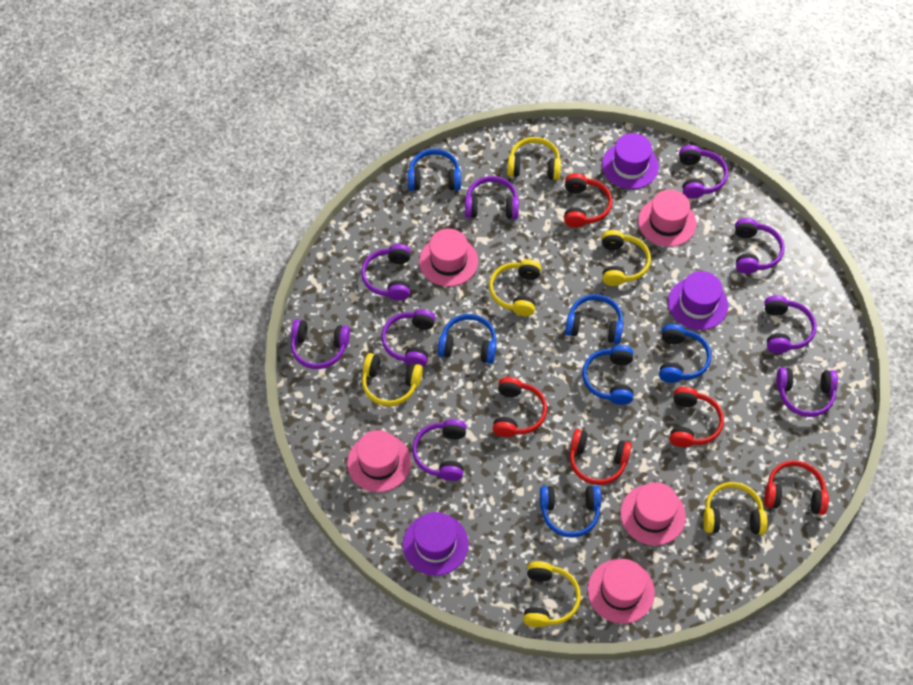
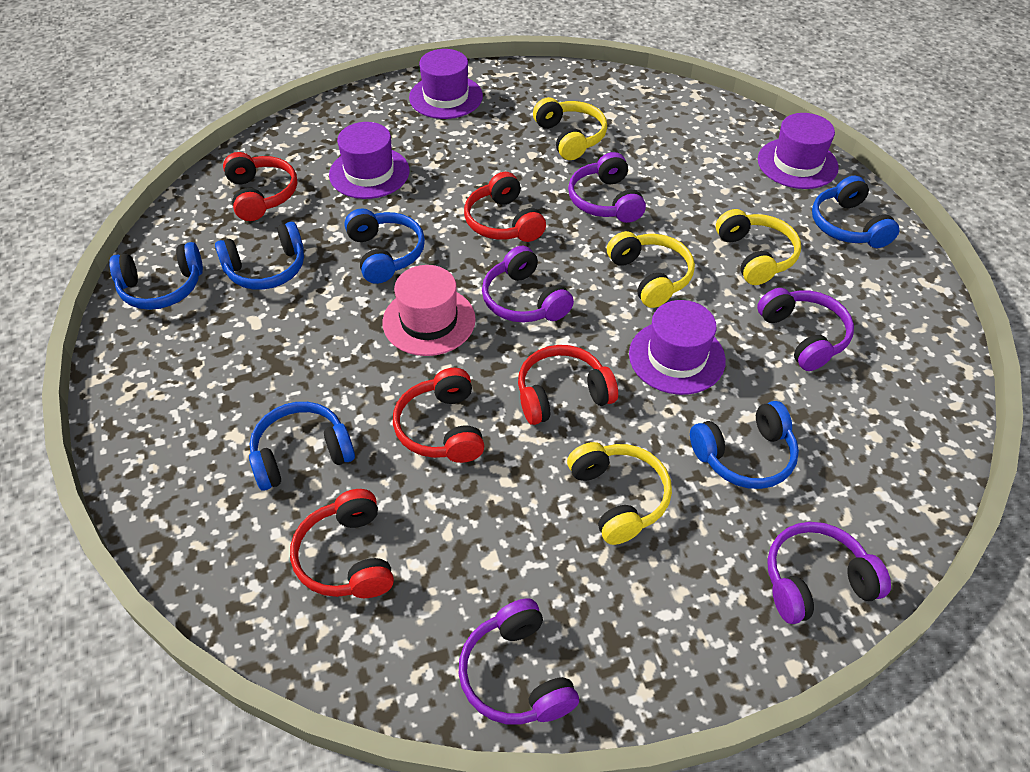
pink hat: [347,430,411,492] [419,229,478,287] [588,559,655,624] [620,482,686,545] [638,190,697,247] = 5 -> [382,265,476,356] = 1
purple hat: [403,512,469,576] [602,133,659,189] [668,271,728,330] = 3 -> [329,122,410,199] [409,49,483,119] [629,300,726,395] [758,113,839,189] = 4
purple headphones: [291,319,350,369] [361,244,411,300] [381,309,435,367] [412,419,466,481] [465,176,519,219] [679,145,728,199] [735,218,785,274] [764,295,817,353] [776,367,838,417] = 9 -> [459,598,579,725] [482,246,574,322] [568,152,646,223] [757,288,854,371] [767,522,891,624] = 5
yellow headphones: [362,353,423,406] [489,259,541,316] [507,137,561,180] [523,561,581,627] [602,230,651,286] [703,482,768,535] = 6 -> [533,97,607,160] [567,442,672,545] [607,231,695,308] [716,209,801,285] = 4

